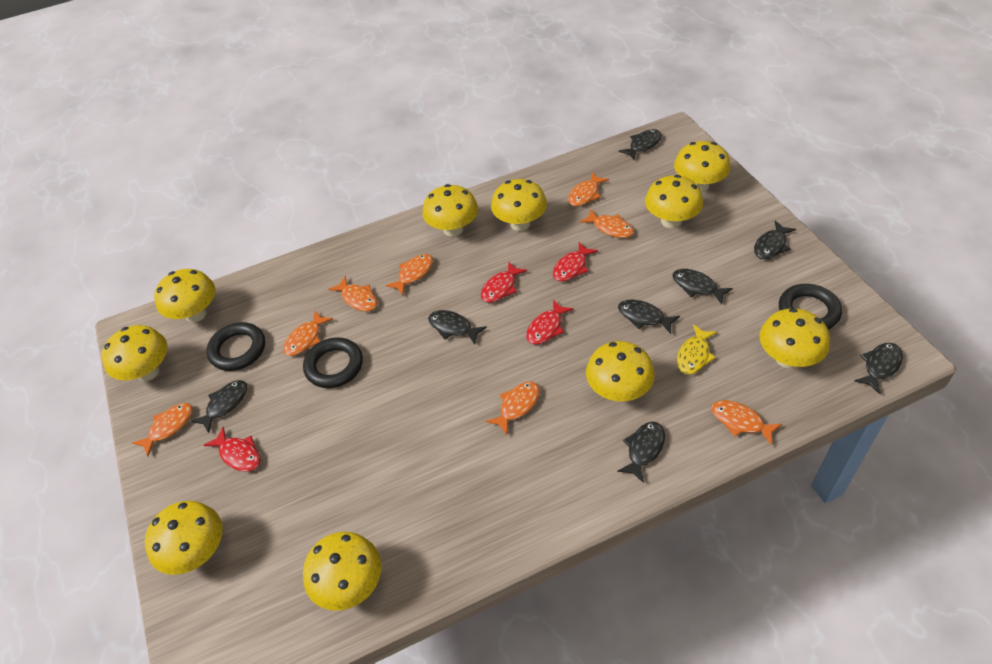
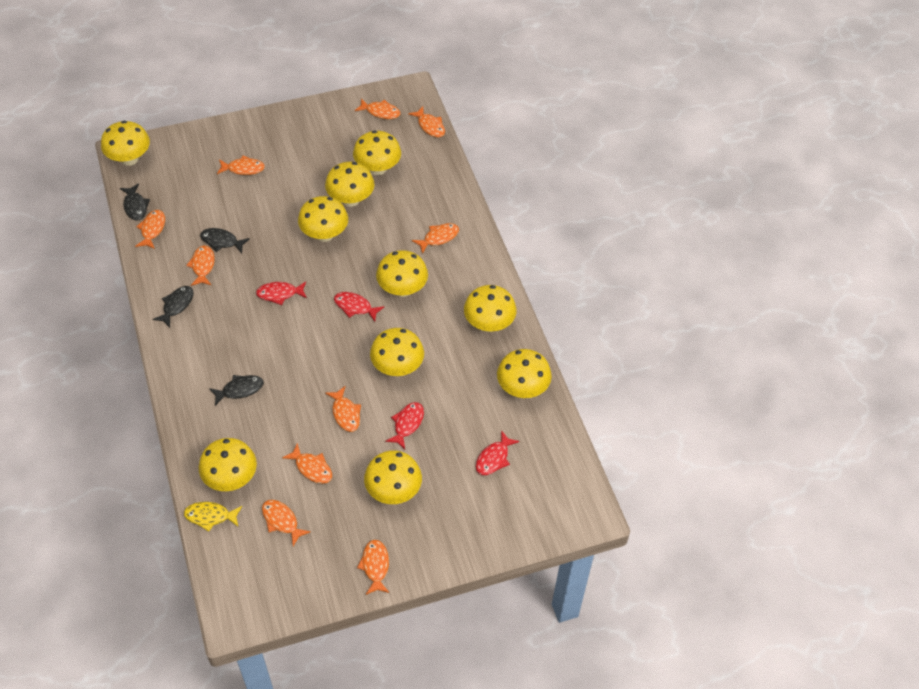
black fish: [191,380,247,433] [428,310,487,345] [617,422,665,483] [618,299,680,334] [619,129,662,161] [672,269,733,304] [754,220,796,259] [854,343,903,394] = 8 -> [120,183,150,220] [152,286,194,327] [200,228,250,253] [209,375,264,406] = 4
black ring: [206,322,265,371] [303,337,363,388] [779,284,842,330] = 3 -> none = 0
orange fish: [132,403,193,456] [283,310,333,356] [328,276,377,311] [385,254,433,295] [486,382,540,435] [568,172,609,206] [579,209,634,238] [711,400,782,445] = 8 -> [135,210,165,249] [186,245,215,286] [217,155,265,175] [262,500,311,546] [282,443,332,484] [325,386,361,432] [355,98,401,119] [357,540,390,595] [408,107,445,137] [412,223,459,254] = 10

